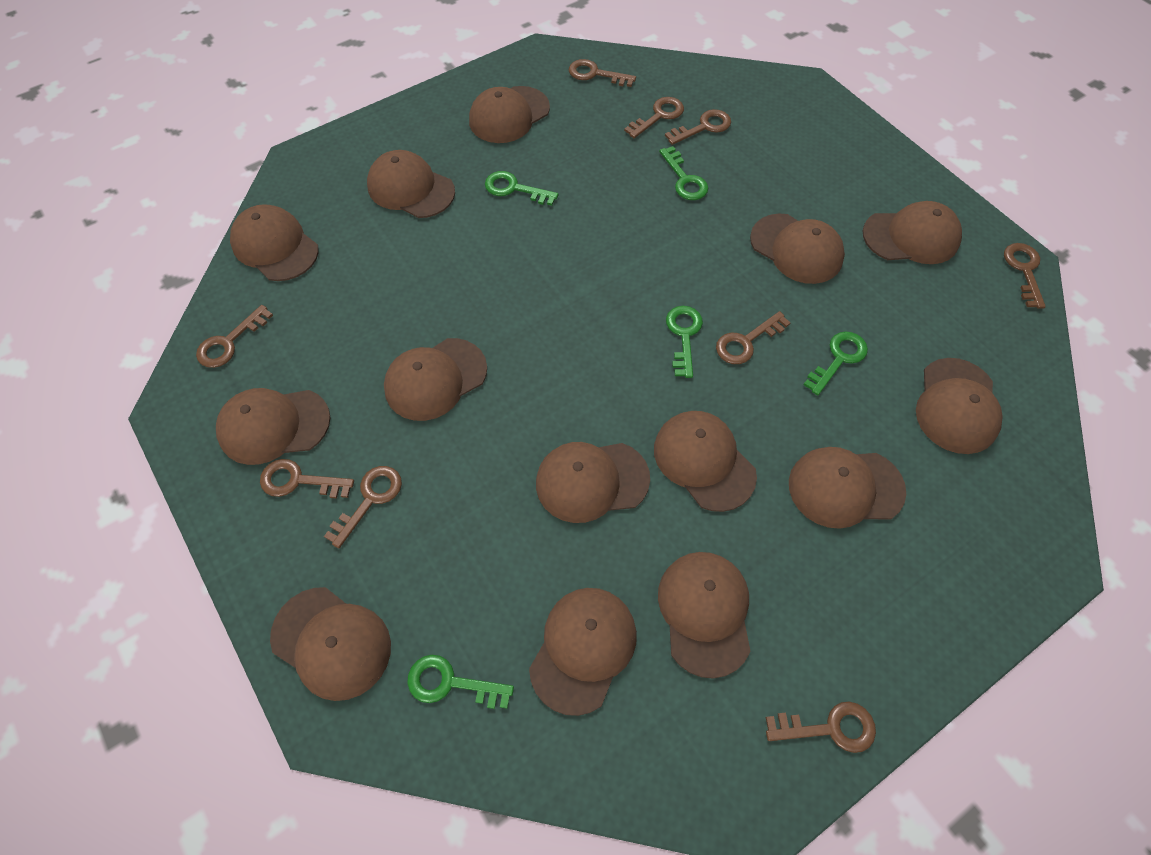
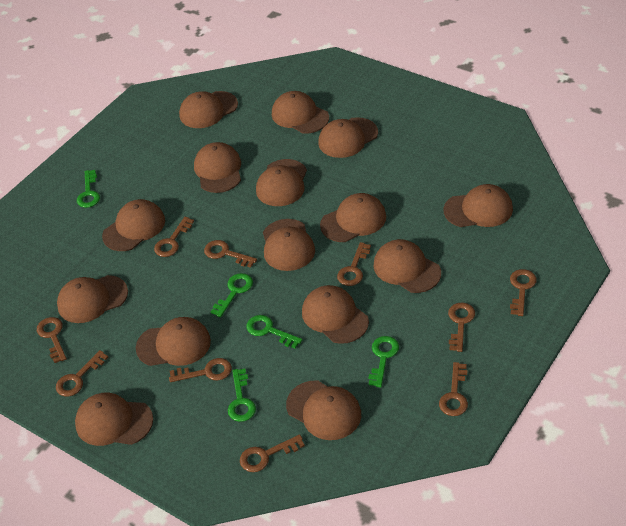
brown cap: [216,388,331,465] [230,204,319,281] [270,587,391,701] [367,150,455,218] [384,338,487,421] [469,86,550,143] [529,588,637,716] [536,442,650,523] [654,411,757,512] [658,552,750,679] [750,214,845,284] [789,447,906,529] [863,201,962,264] [916,358,1003,454] = 14 -> [57,275,128,323] [75,393,153,446] [102,199,165,251] [136,317,211,366] [179,91,238,128] [194,142,241,193] [256,159,307,206] [263,219,315,271] [272,91,329,134] [286,381,361,440] [302,285,369,344] [318,117,378,158] [320,193,386,242] [374,239,441,293] [444,184,513,227] = 15
brown key: [196,305,273,368] [260,459,354,499] [324,466,402,548] [568,59,636,87] [624,97,684,138] [665,109,731,145] [716,311,790,364] [766,702,876,753] [1004,243,1046,309] = 9 -> [37,317,67,363] [56,350,108,397] [154,217,194,257] [169,358,232,382] [204,240,257,268] [240,434,305,472] [337,242,371,286] [439,362,468,416] [448,302,475,352] [510,269,537,316] = 10

